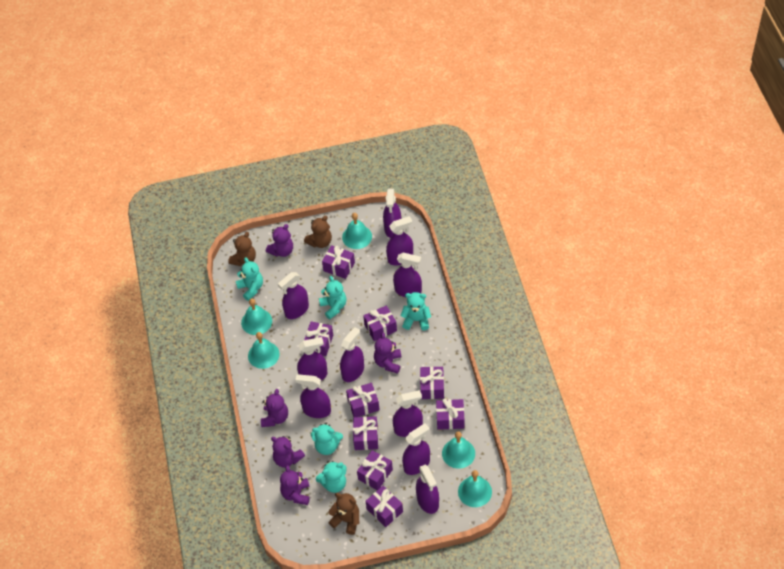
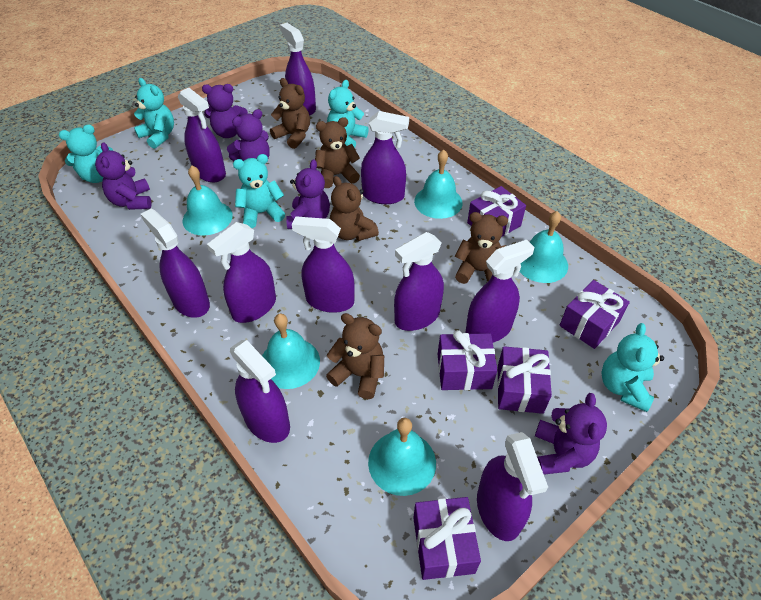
brown teddy bear: [228,232,256,266] [304,216,332,248] [328,493,359,535] = 3 -> [270,78,310,149] [315,117,360,188] [326,313,384,399] [330,176,379,241] [455,212,508,284] = 5
purple gift: [304,321,333,356] [322,245,355,279] [346,383,380,417] [353,416,378,450] [357,450,393,490] [363,305,397,341] [366,486,403,527] [420,366,444,399] [436,399,465,430] = 9 -> [413,497,481,580] [438,330,497,390] [467,186,526,237] [497,346,552,414] [560,280,630,349] = 5

